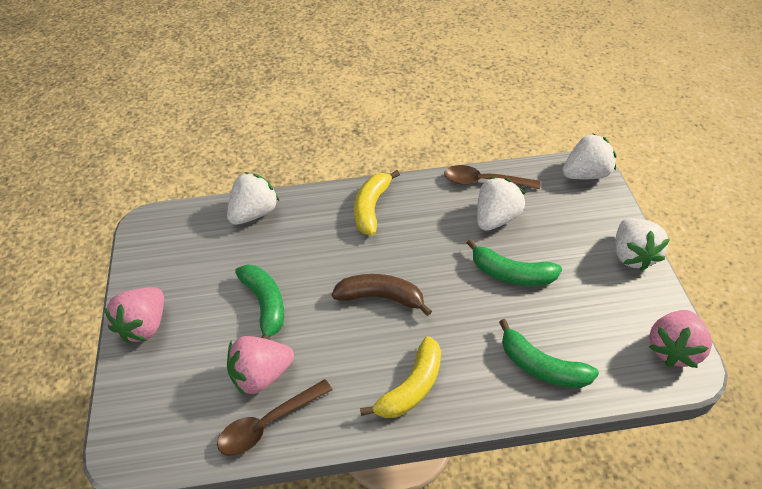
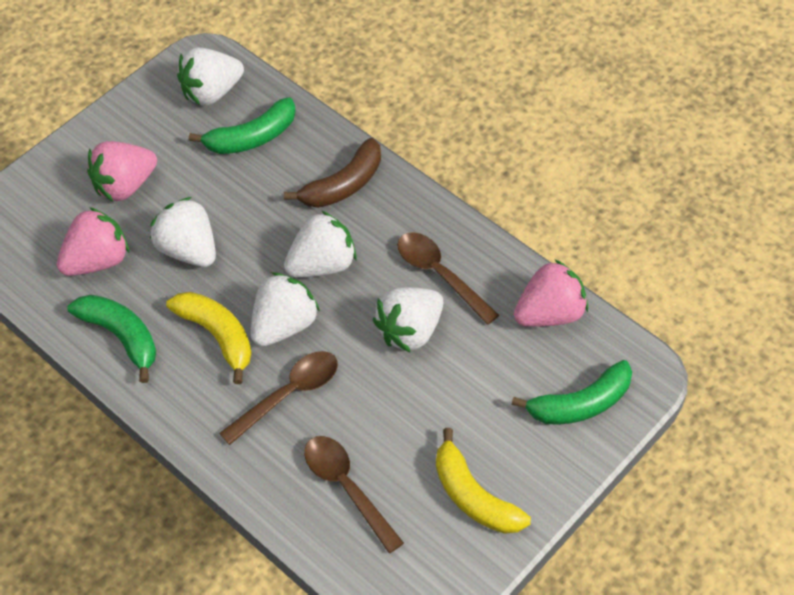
brown spoon: [217,379,332,456] [444,165,540,189] = 2 -> [219,351,338,445] [304,436,404,553] [397,232,499,325] = 3
white strawberry: [227,172,279,225] [477,177,525,231] [562,134,616,179] [615,218,670,271] = 4 -> [150,197,216,267] [177,47,244,106] [251,272,320,346] [284,211,357,277] [373,287,443,353] = 5

